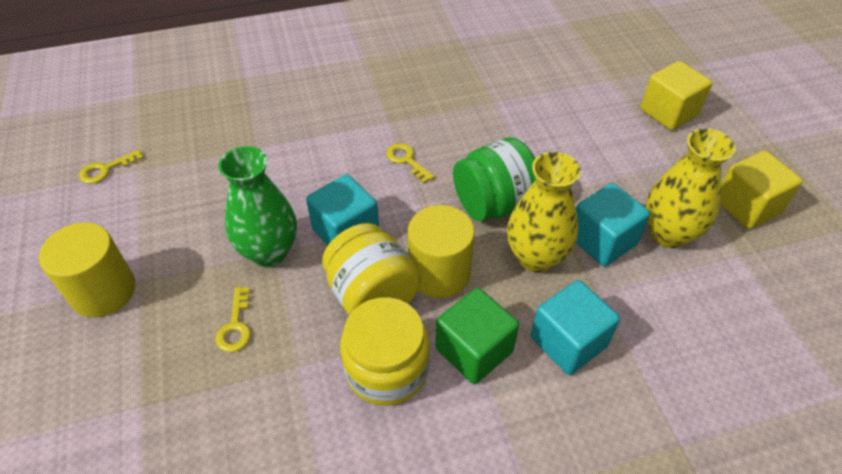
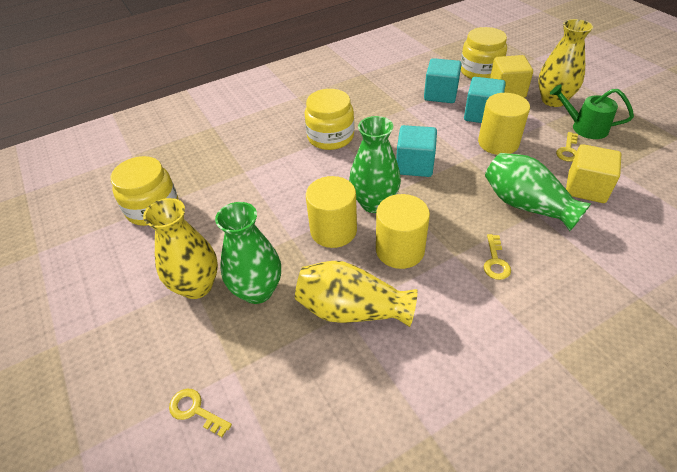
green cube: [436,288,519,384] = 1 -> none = 0
green jar: [453,137,536,221] = 1 -> none = 0
green vase: [218,146,297,267] = 1 -> [215,202,281,304] [349,116,401,213] [485,153,591,231] = 3
green watering can: none = 0 -> [550,84,634,139] = 1
yellow cylinder: [39,222,135,317] [408,205,475,298] = 2 -> [306,176,357,248] [376,194,430,269] [478,93,530,155] = 3
yellow jar: [322,223,421,316] [340,297,430,406] = 2 -> [111,156,178,226] [304,89,354,150] [461,27,507,79] = 3
yellow vase: [507,152,581,273] [646,128,736,248] = 2 -> [143,198,218,299] [295,261,418,327] [538,19,593,107] = 3

